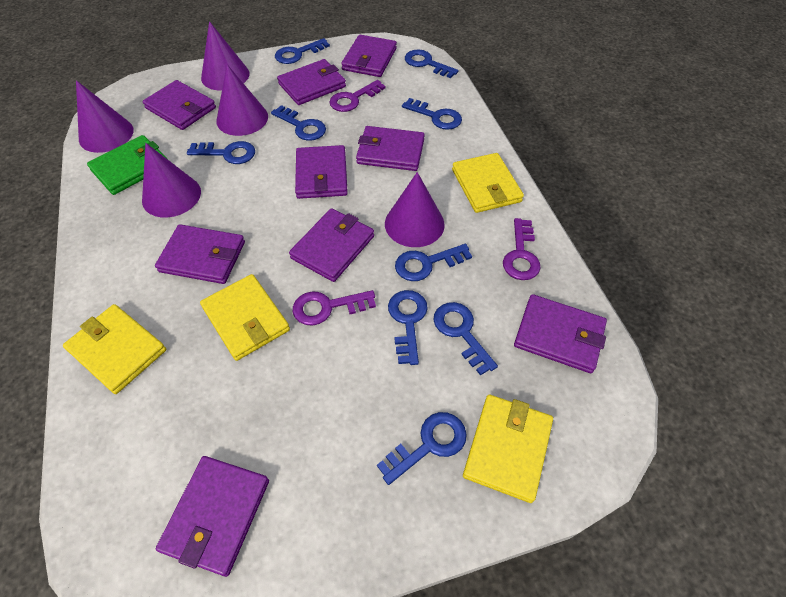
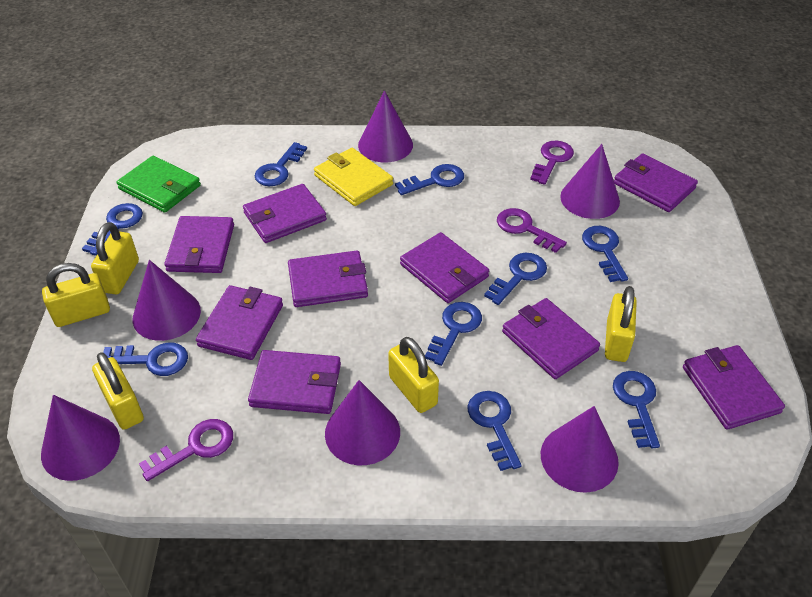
purple cone: [76,80,134,153] [142,143,201,218] [201,21,249,91] [216,65,268,136] [385,172,445,247] = 5 -> [41,395,120,481] [133,260,201,341] [325,380,400,465] [358,91,413,162] [541,406,619,493] [560,144,620,219] = 6
yellow padlock: none = 0 -> [42,263,110,327] [91,222,139,294] [92,352,144,430] [388,337,439,413] [605,286,637,362] = 5
yellow wallet: [63,304,166,394] [200,274,290,361] [452,153,524,213] [463,395,553,503] = 4 -> [314,148,393,206] = 1

